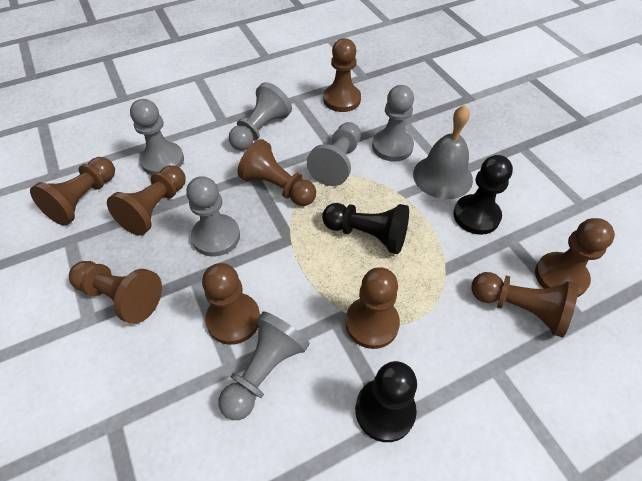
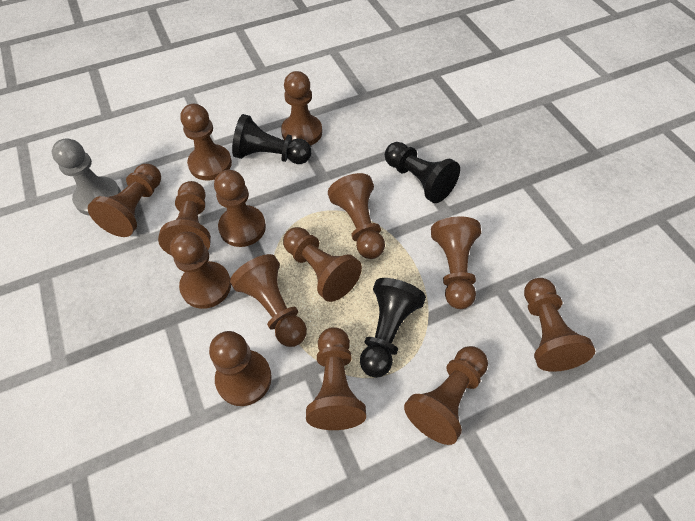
brown pawn: [30,157,115,226] [69,261,162,324] [107,165,186,236] [202,263,260,345] [237,139,316,206] [323,38,361,112] [345,267,400,349] [471,272,578,338] [535,218,615,297] = 9 -> [88,164,161,237] [158,181,211,255] [170,232,231,309] [180,104,232,180] [209,331,272,406] [214,170,266,247] [230,254,307,347] [281,71,322,146] [283,227,362,302] [306,327,366,430] [328,173,385,259] [404,346,488,445] [431,217,481,309] [524,278,595,372] = 14
grey bell: [413,105,473,199] = 1 -> none = 0
grey pawn: [130,99,184,175] [186,176,240,256] [219,312,310,420] [229,82,292,150] [307,122,361,186] [372,85,414,162] = 6 -> [52,138,121,216] = 1

